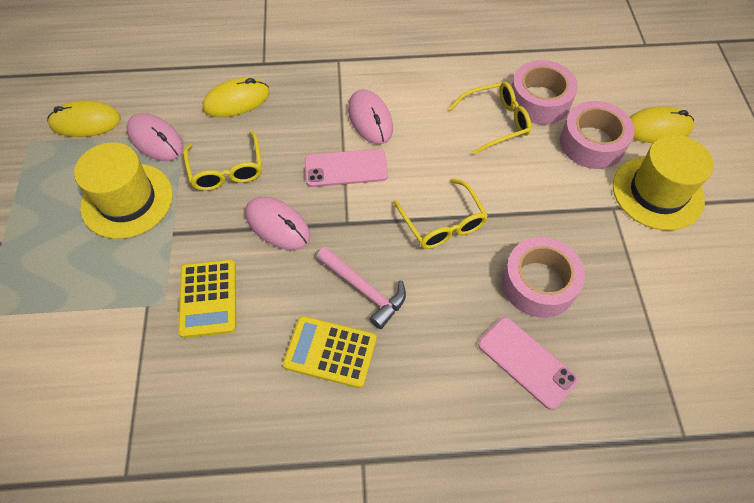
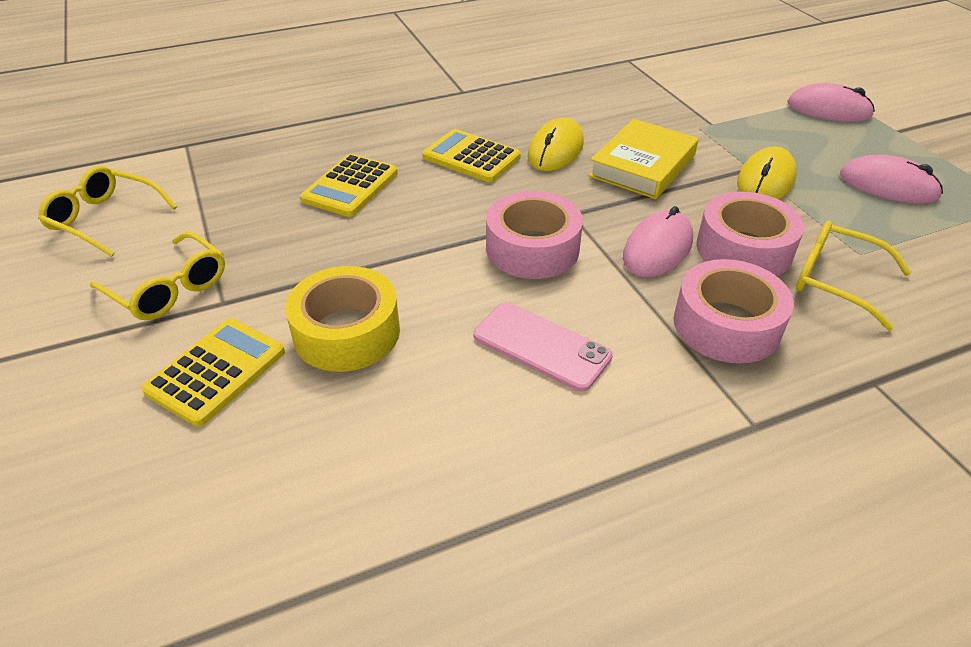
pink hammer: [317,247,406,329] = 1 -> none = 0
pink phone: [305,149,388,187] [478,317,578,410] = 2 -> [474,302,613,392] = 1
yellow book: none = 0 -> [589,119,699,199] = 1
yellow calculator: [178,260,236,338] [283,316,377,388] = 2 -> [141,319,285,427] [300,154,398,217] [422,129,521,182] = 3
yellow hat: [74,143,173,239] [613,135,714,231] = 2 -> none = 0
yellow mouse: [47,100,121,137] [202,78,270,117] [630,106,694,143] = 3 -> [528,117,584,171] [737,147,797,200] = 2
yellow tape: none = 0 -> [285,266,400,372] = 1

